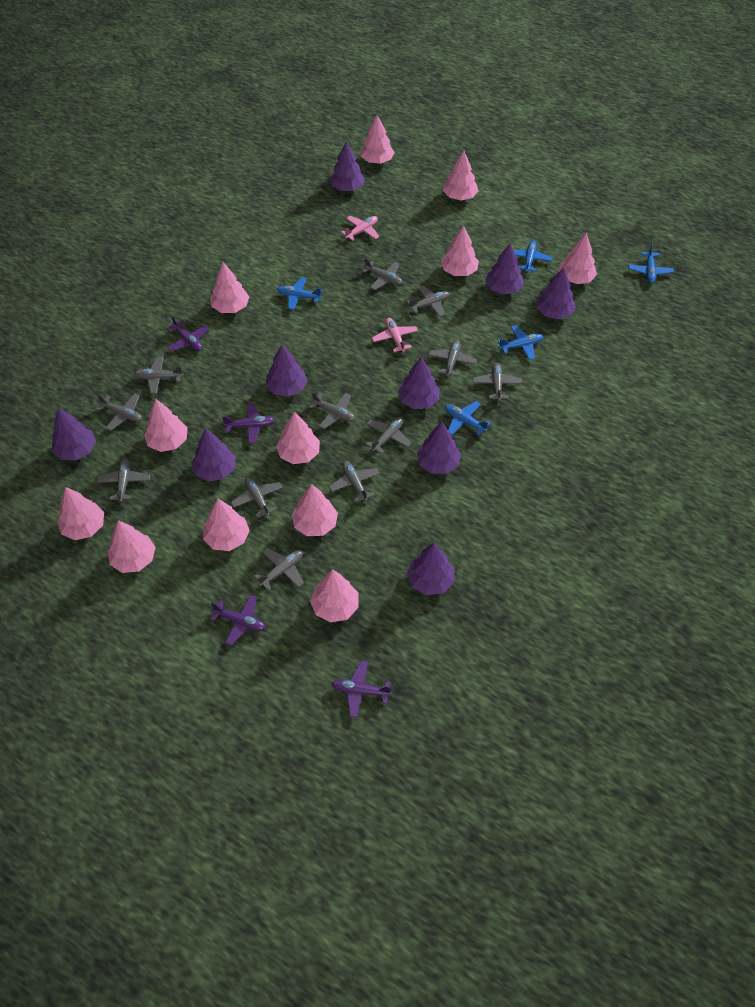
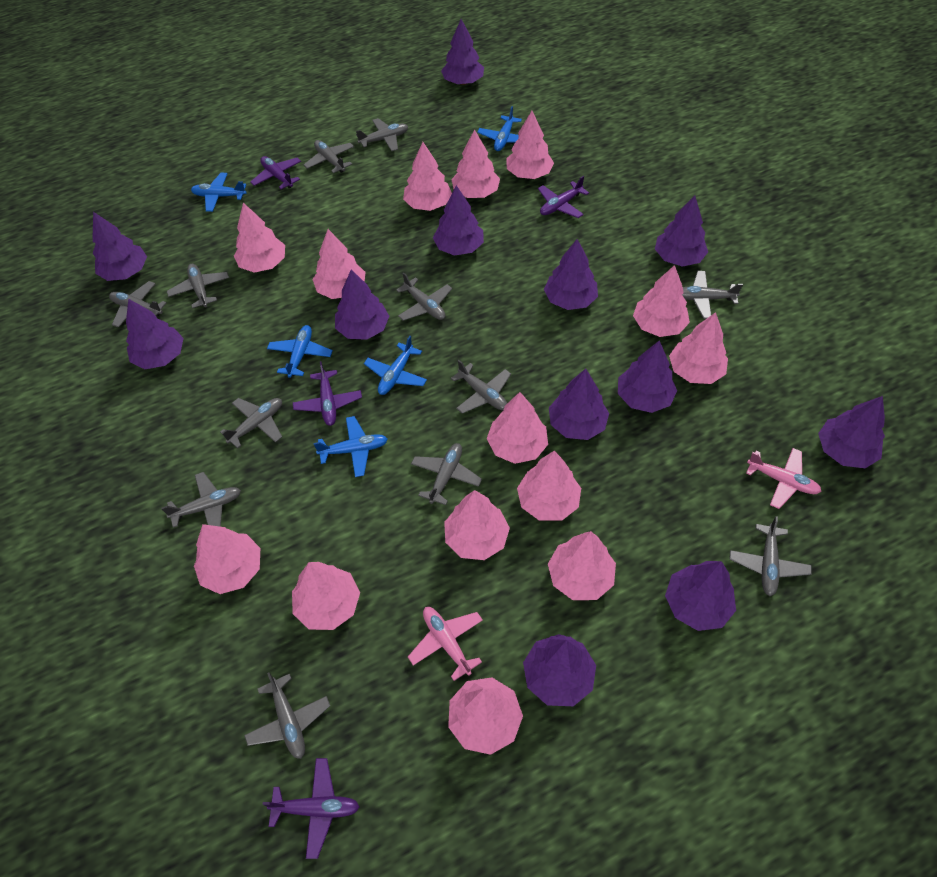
pink tree: [57,487,104,540] [108,520,156,573] [144,399,188,452] [203,499,250,551] [210,262,249,313] [276,411,320,464] [292,484,338,536] [310,570,358,622] [361,115,395,164] [441,225,479,276] [443,151,479,200] [558,233,597,284] = 12 -> [194,524,260,594] [234,203,285,273] [292,562,360,630] [312,229,366,299] [403,142,452,211] [444,490,510,560] [448,678,523,755] [451,129,500,198] [487,392,548,464] [506,111,554,179] [517,451,581,521] [548,531,616,600] [633,265,690,337] [669,312,728,384] = 14
purple tree: [52,408,96,460] [191,429,236,481] [266,345,307,397] [330,142,365,191] [398,357,440,409] [407,543,454,595] [417,422,461,474] [485,243,524,295] [536,267,576,319] = 9 -> [93,212,147,281] [126,299,184,369] [335,269,389,340] [433,185,484,256] [441,19,484,85] [523,634,596,706] [544,239,598,310] [549,369,609,440] [618,340,677,413] [655,196,708,267] [665,561,736,631] [818,396,885,468] = 12

